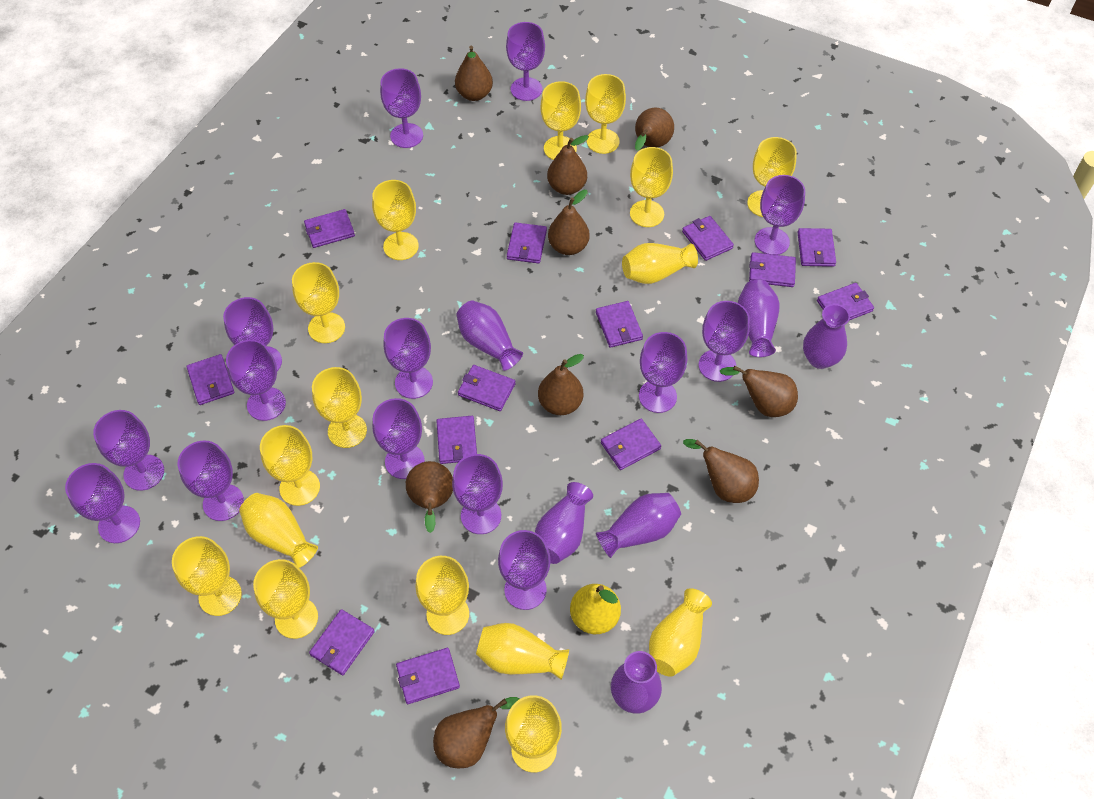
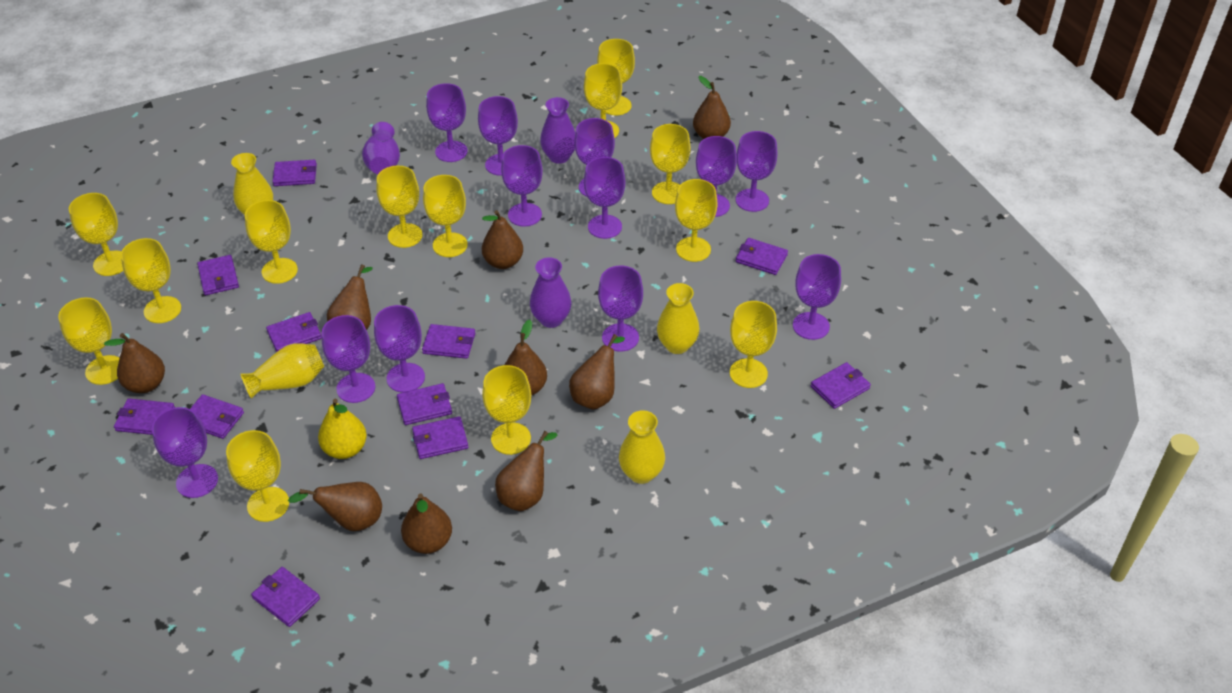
purple goblet: [65,463,140,543] [93,410,164,491] [178,440,244,521] [223,297,282,371] [226,340,286,421] [372,398,425,479] [380,68,423,148] [383,318,433,399] [452,454,503,534] [498,530,551,610] [506,22,545,101] [639,332,687,413] [699,301,750,382] [755,175,805,255] = 14 -> [152,407,218,498] [322,315,375,403] [374,305,425,392] [426,83,468,162] [478,96,518,176] [501,145,543,227] [574,118,615,197] [584,157,625,239] [598,266,643,352] [696,136,737,217] [736,131,777,212] [793,254,841,340] = 12
purple vase: [456,300,523,371] [535,482,593,564] [596,493,681,558] [611,651,662,714] [738,280,780,357] [803,304,850,369] = 6 -> [362,122,400,174] [530,257,572,328] [540,97,576,164] = 3
purple wallet: [187,354,234,405] [304,209,355,248] [309,609,375,675] [396,648,460,704] [436,416,477,464] [458,365,516,411] [507,222,547,264] [596,301,643,348] [601,419,661,470] [682,216,734,261] [749,252,796,287] [797,228,836,267] [817,283,874,320] = 13 -> [114,398,175,435] [190,394,244,439] [197,255,239,295] [251,567,320,627] [266,312,322,352] [272,160,317,186] [397,383,452,425] [412,416,468,459] [422,324,476,359] [736,238,788,275] [811,362,871,409] = 11
yellow goblet: [172,536,242,616] [253,559,318,639] [260,425,320,506] [292,262,345,343] [312,367,367,448] [372,180,419,260] [415,556,469,635] [505,695,562,773] [541,81,581,160] [585,74,626,154] [630,147,673,227] [747,137,797,217] = 12 -> [58,297,119,385] [69,193,123,276] [121,238,181,323] [226,430,289,522] [245,200,298,284] [377,165,422,248] [423,175,468,257] [482,365,531,455] [584,63,622,138] [597,39,635,115] [650,124,691,204] [675,179,717,262] [730,301,777,388] = 13

